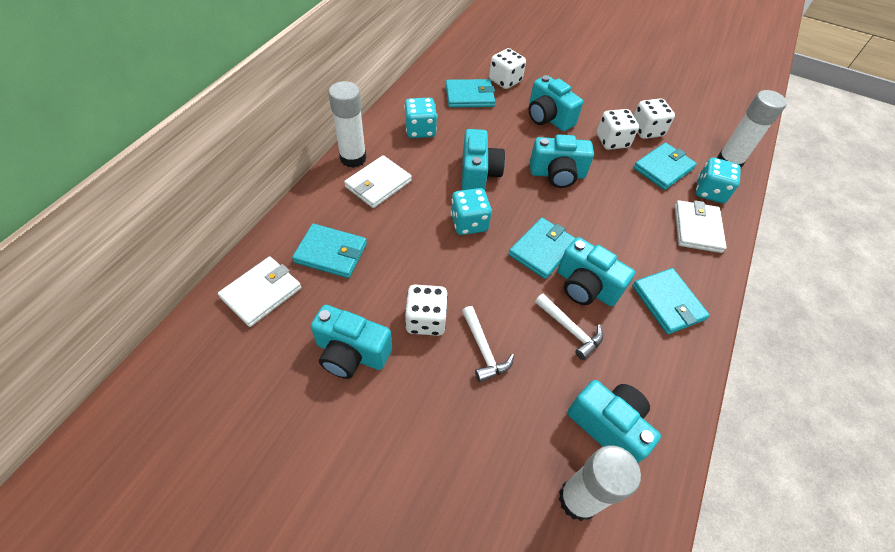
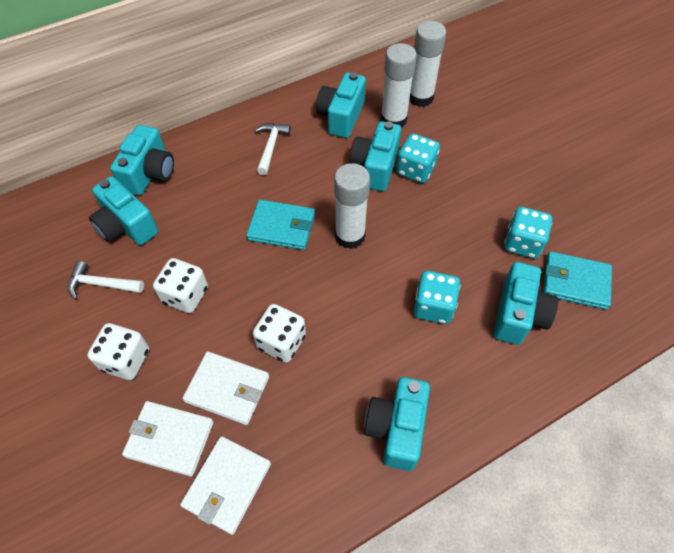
turquoise wallet: [292,224,367,278] [446,79,495,108] [508,218,575,279] [632,268,710,334] [633,143,697,190] = 5 -> [246,200,315,250] [543,251,612,310] = 2
white dice: [405,285,448,336] [489,48,526,89] [597,109,639,150] [633,98,675,139] = 4 -> [87,323,149,380] [153,258,208,313] [253,304,306,363] = 3

